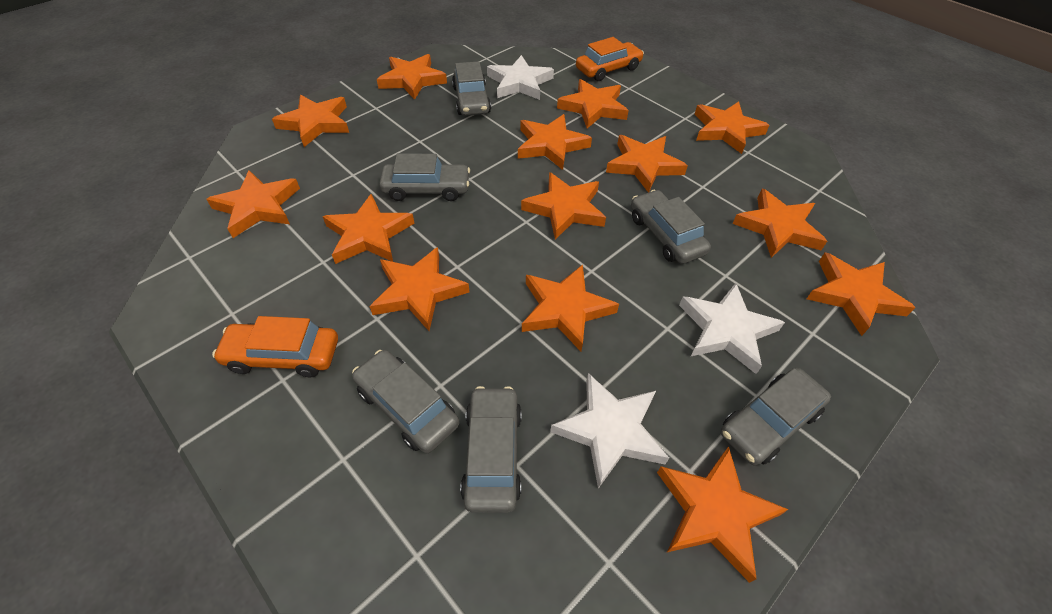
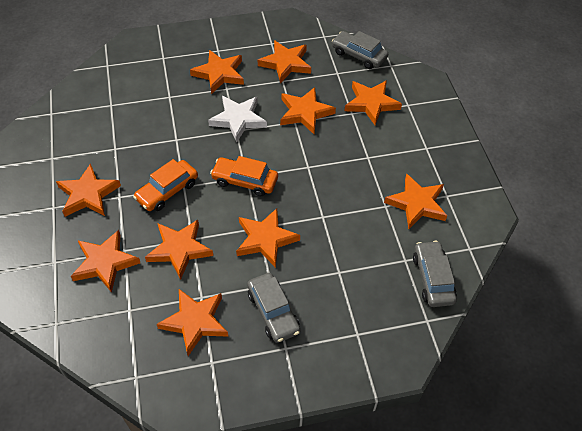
grey car: [352,350,459,453] [379,153,470,201] [452,61,491,116] [460,386,522,513] [631,190,711,264] [721,368,831,465] = 6 -> [247,273,300,343] [332,31,388,69] [413,241,457,307] = 3
orange star: [206,170,300,238] [272,95,349,147] [323,194,414,264] [369,247,469,331] [377,54,447,100] [518,114,592,170] [521,172,606,240] [522,264,619,351] [557,79,629,128] [606,135,688,193] [657,447,788,583] [694,102,769,154] [732,189,827,258] [807,252,916,336] = 14 -> [56,163,121,217] [71,230,140,293] [145,220,213,280] [157,289,228,356] [190,50,244,94] [236,208,300,268] [258,40,311,83] [280,87,336,134] [344,80,402,125] [384,173,447,229] = 10
white star: [487,55,554,100] [550,373,669,489] [679,283,785,374] = 3 -> [208,96,267,142] = 1

